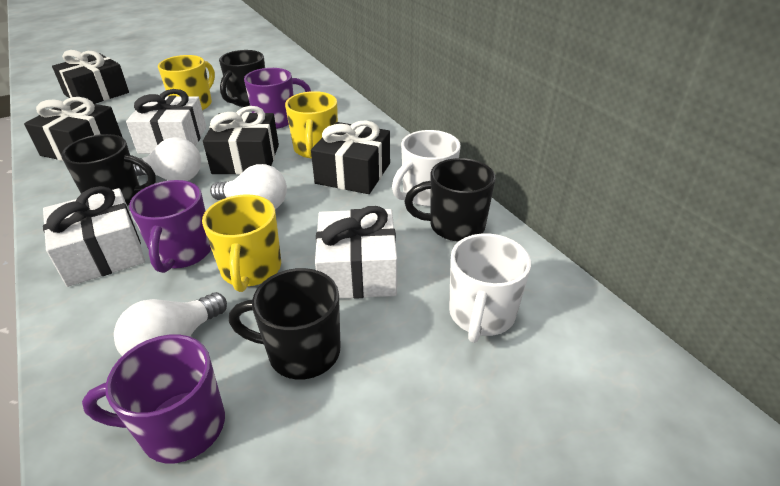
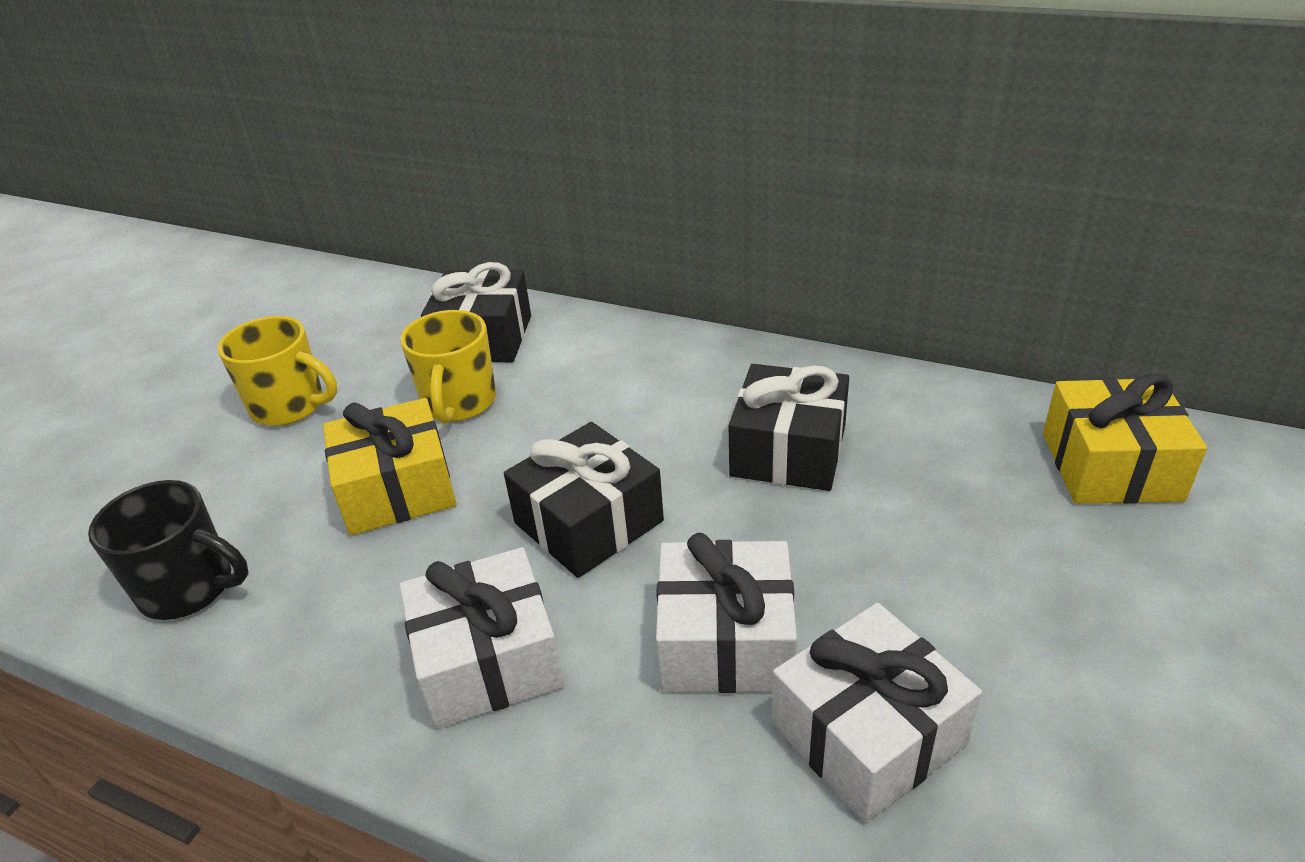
black gift: [24,97,122,161] [52,50,129,104] [203,106,279,175] [311,120,390,194] = 4 -> [421,262,531,362] [504,422,664,578] [729,364,849,491] = 3
black mug: [61,134,156,206] [219,50,265,107] [229,268,341,380] [404,158,496,241] = 4 -> [88,480,249,620] = 1
purple mug: [82,335,225,463] [129,180,211,273] [244,68,311,129] = 3 -> none = 0
white light bulb: [114,292,227,356] [133,137,201,181] [210,164,287,209] = 3 -> none = 0
white mug: [392,130,461,206] [449,233,531,343] = 2 -> none = 0
yellow gift: none = 0 -> [323,398,456,535] [1043,374,1207,504] = 2
yellow mug: [158,55,215,110] [202,195,281,292] [285,91,338,158] = 3 -> [217,316,337,426] [400,310,496,424] = 2

